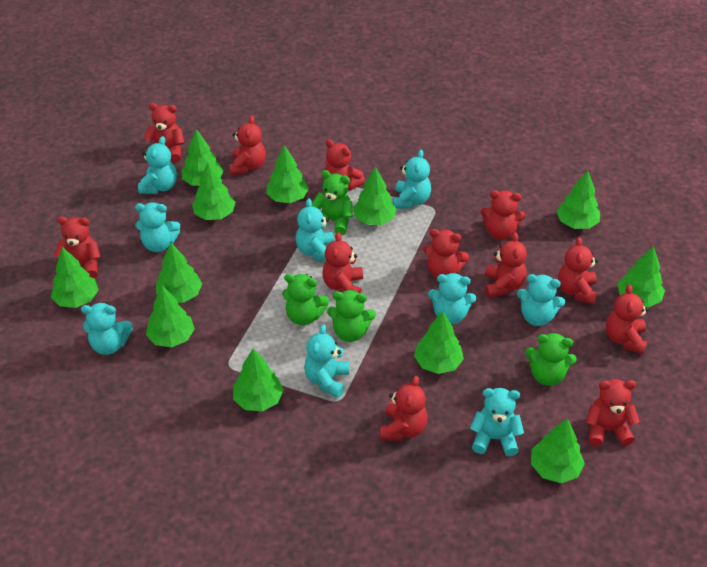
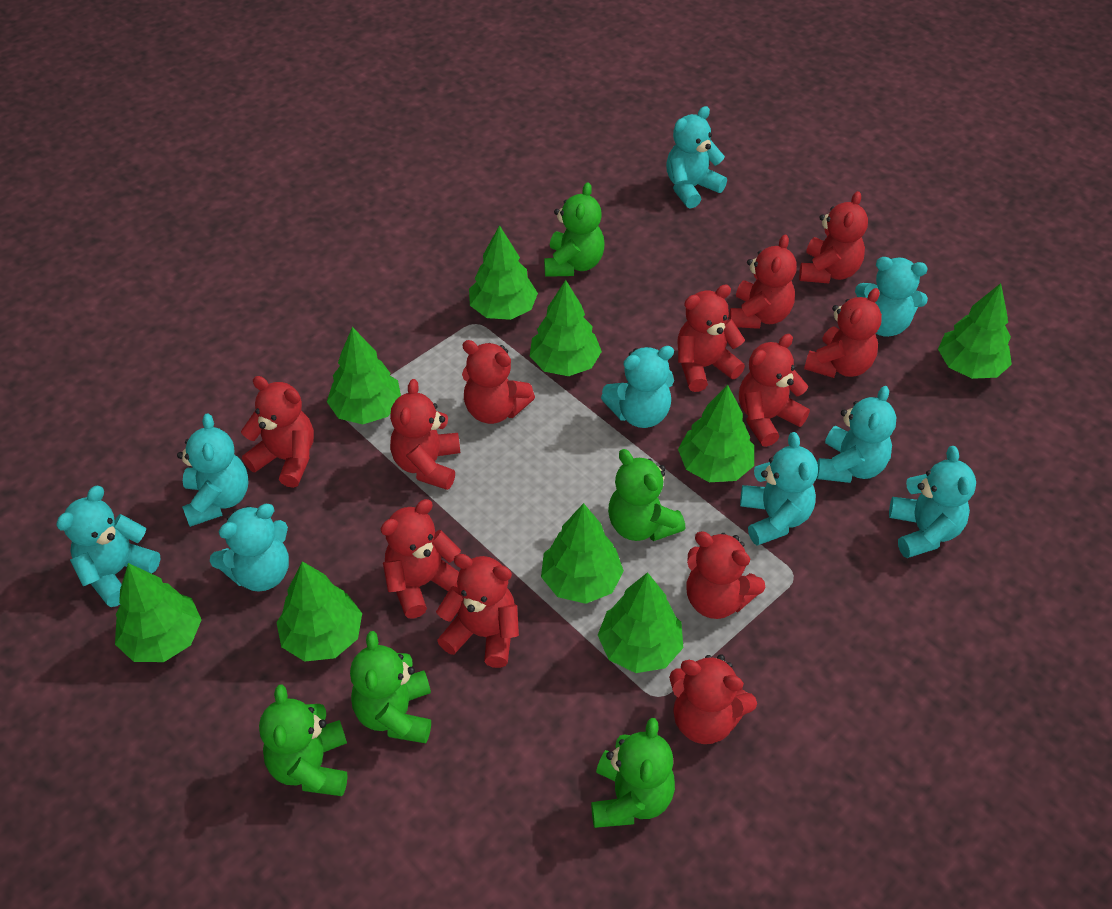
green teddy bear: [282,274,329,325] [312,170,353,235] [327,290,376,342] [525,333,577,386] = 4 -> [259,684,348,796] [350,631,431,743] [544,182,605,277] [591,718,675,828] [608,449,685,541] = 5
green tree: [51,247,99,308] [146,286,195,347] [156,243,202,303] [182,129,224,186] [192,162,235,220] [233,349,284,412] [266,145,309,203] [353,167,397,225] [414,311,464,374] [531,418,585,483] [556,171,600,229] [617,246,665,307] = 12 -> [115,563,201,662] [276,561,362,662] [327,327,401,424] [469,225,538,320] [530,280,602,376] [541,503,624,604] [598,572,683,673] [678,385,754,482] [938,283,1012,379] = 9

